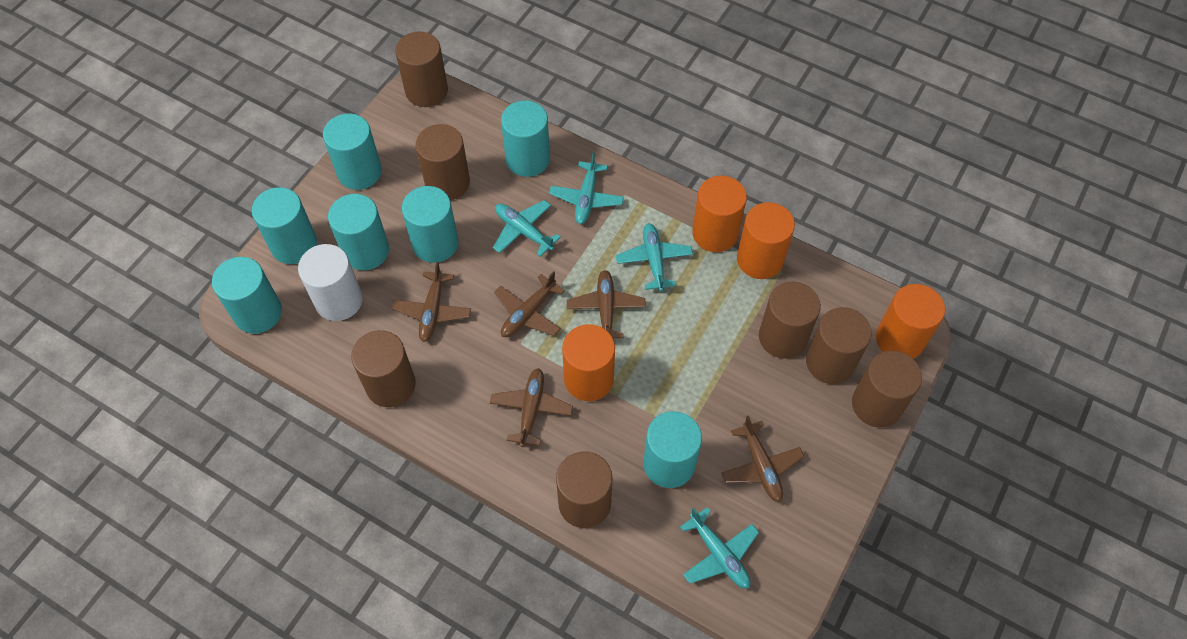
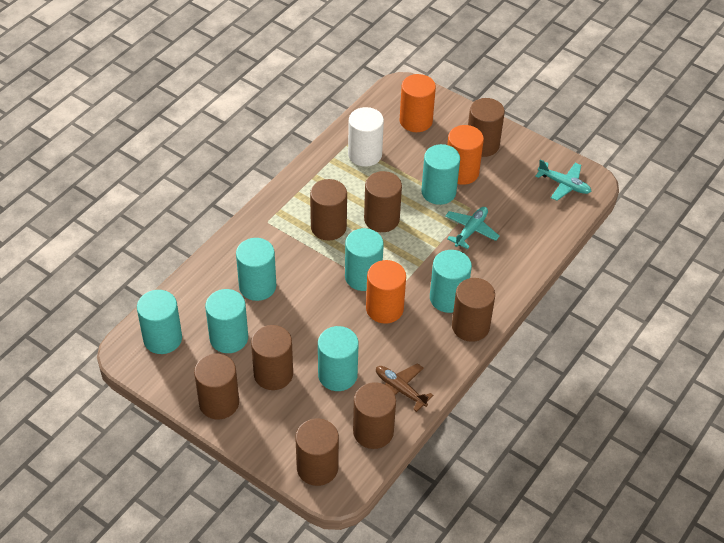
brown cylinder: [351,330,416,407] [395,32,448,107] [416,124,470,200] [556,451,612,528] [759,282,821,359] [806,307,872,384] [852,351,922,428] = 7 -> [194,354,239,419] [251,325,293,390] [296,419,339,486] [310,179,347,241] [353,382,396,449] [364,171,402,232] [452,278,495,342] [468,98,505,157] = 8
brown plane: [392,262,471,342] [490,368,573,447] [494,271,565,337] [567,270,646,339] [722,415,804,502] = 5 -> [376,363,434,412] = 1
orange cylinder: [562,324,615,401] [692,176,747,252] [737,202,795,279] [876,284,945,359] = 4 -> [366,260,406,324] [400,74,436,132] [447,125,484,185] = 3
turquoise plane: [493,200,561,257] [549,152,624,224] [616,223,693,292] [680,507,759,588] = 4 -> [445,207,499,249] [535,159,592,201] = 2

